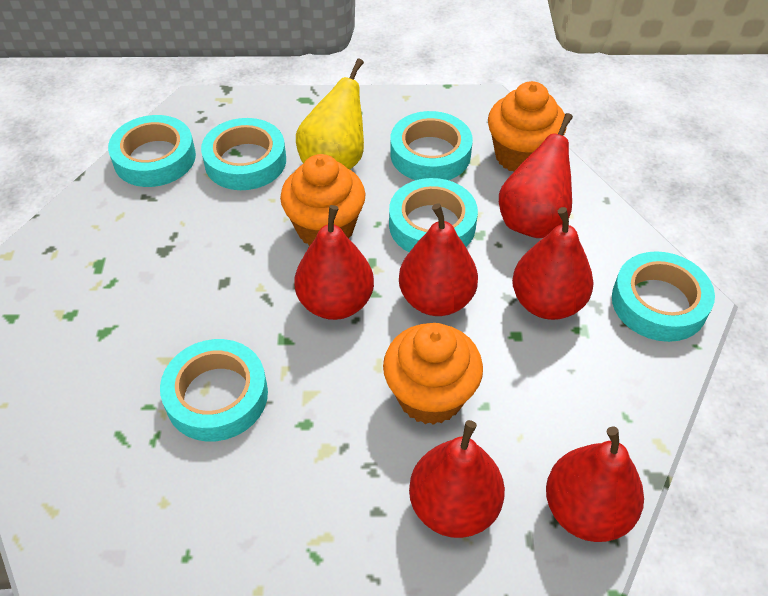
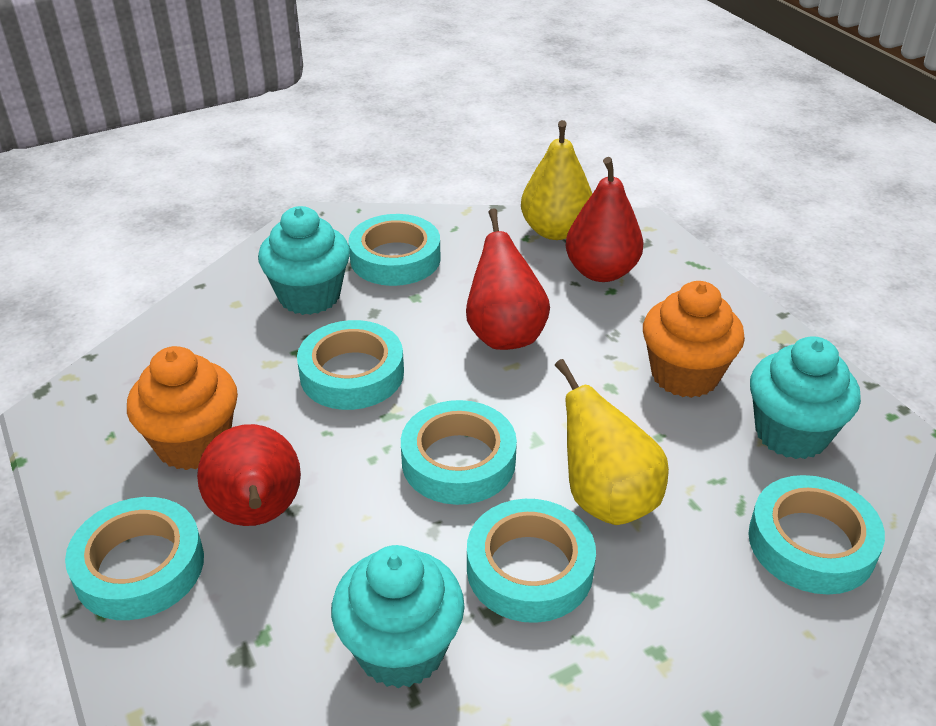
orange cupcake: [280,154,365,246] [383,323,483,425] [488,81,567,172] = 3 -> [127,346,238,470] [643,281,745,398] = 2
red pear: [294,205,374,320] [399,203,478,316] [409,420,505,538] [499,113,573,238] [512,207,594,320] [546,426,644,542] = 6 -> [197,424,301,526] [466,209,550,350] [566,157,643,282] = 3
turquoise cupcake: none = 0 -> [258,206,350,315] [331,545,465,688] [750,336,861,459] = 3
yellow pear: [296,58,364,169] = 1 -> [521,120,592,240] [555,359,669,525] = 2

